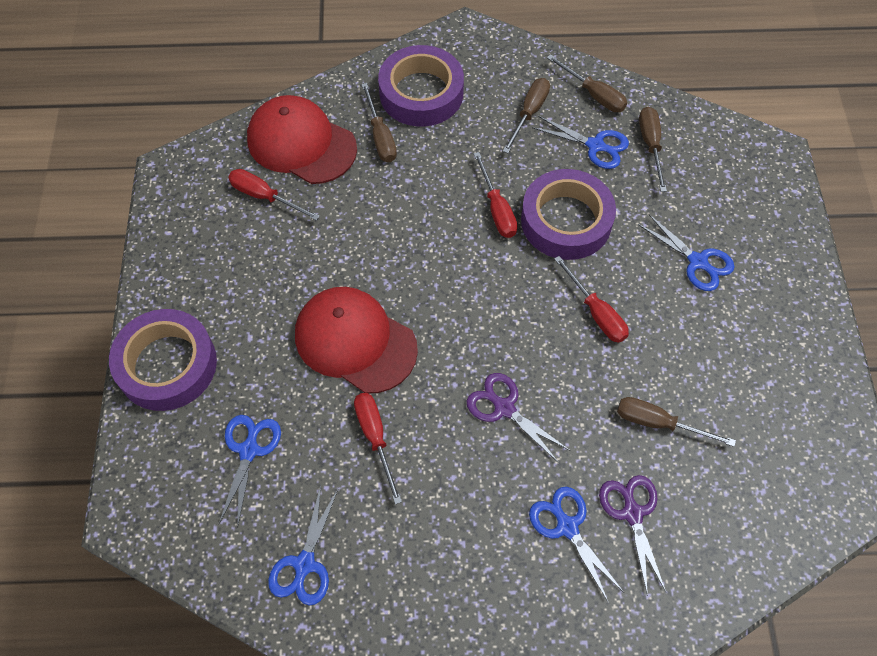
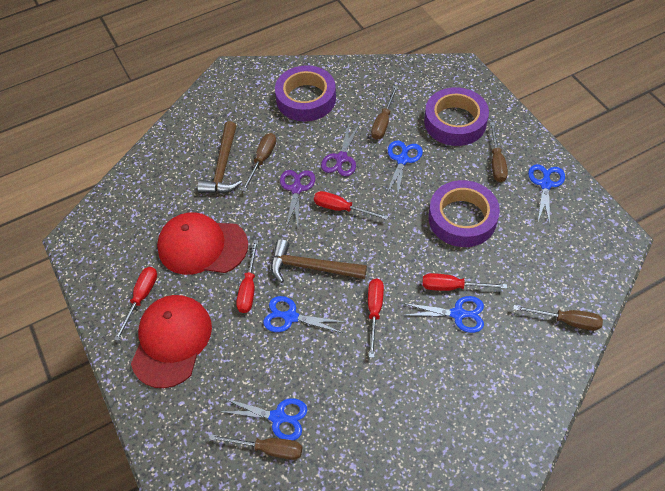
brown hammer: none = 0 -> [197,121,242,193] [271,239,367,283] = 2
red screwdriver: [228,169,320,221] [354,393,402,504] [474,152,518,238] [554,256,629,343] = 4 -> [114,267,157,341] [236,240,258,313] [314,191,389,220] [368,279,384,358] [422,273,507,291] = 5

